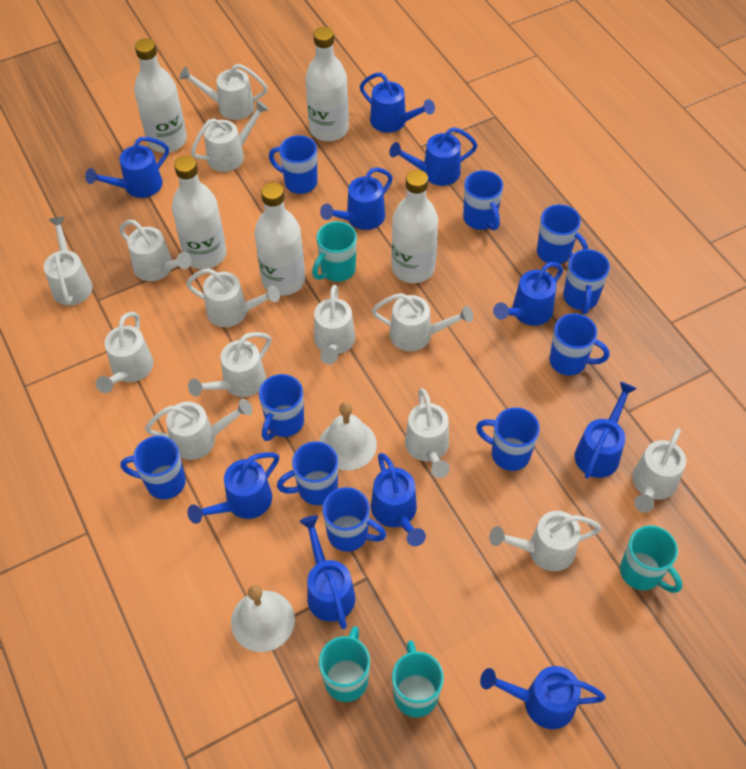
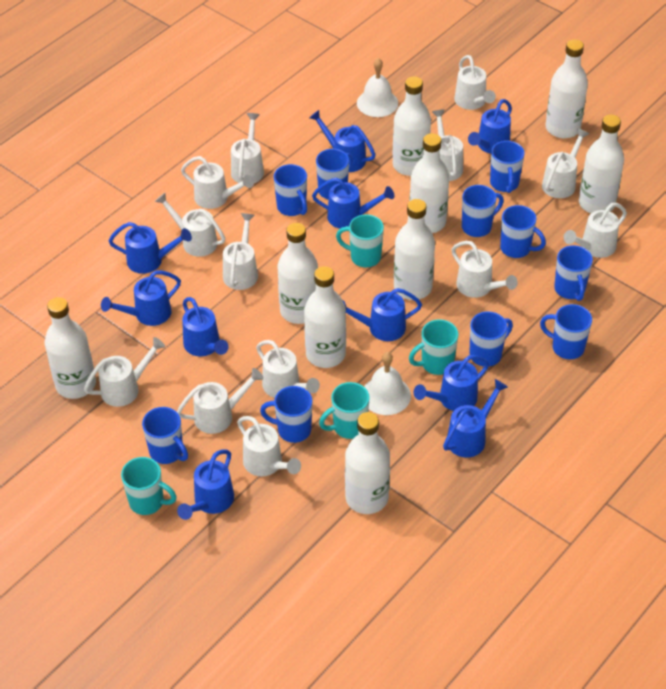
white bottle: [134,38,187,153] [172,156,226,269] [254,182,305,296] [305,27,349,141] [392,170,438,283] = 5 -> [45,297,96,399] [277,223,318,324] [304,266,346,368] [345,412,390,514] [393,76,431,176] [394,199,435,300] [409,133,449,233] [545,39,588,138] [579,114,624,213] = 9

